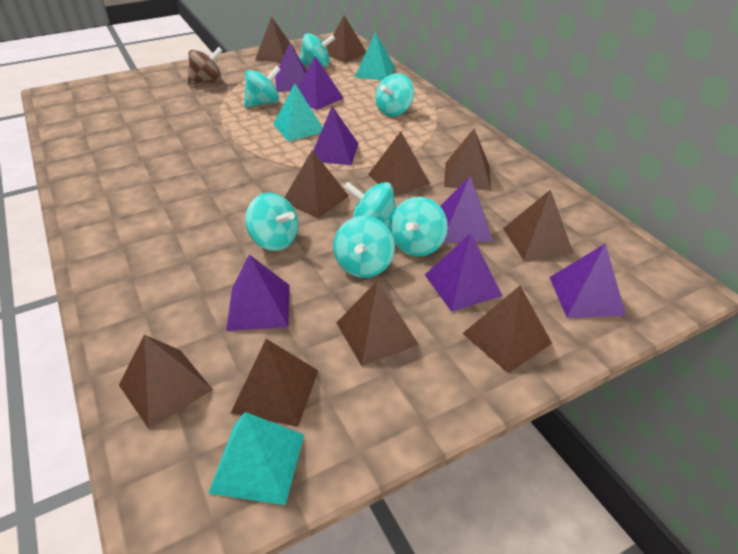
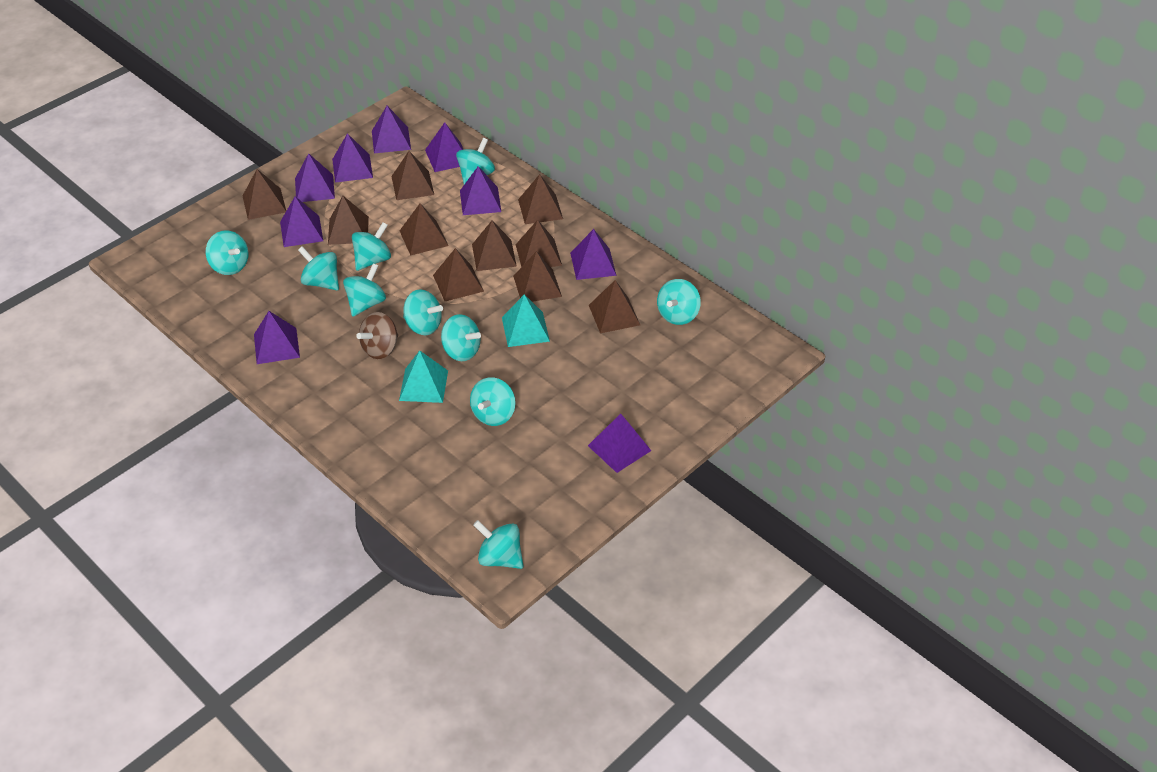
purple pyramid: [226,255,290,331] [275,42,307,92] [298,56,343,110] [313,106,359,165] [425,233,503,312] [440,176,493,243] [549,243,626,318] = 7 -> [254,311,300,364] [280,196,323,247] [295,153,335,202] [332,133,373,183] [372,106,411,153] [425,122,464,172] [460,166,501,215] [570,229,616,280] [588,413,651,473] = 9
turquoise pyramid: [208,412,304,505] [273,84,323,141] [355,32,395,80] = 3 -> [399,351,448,403] [502,294,550,347] = 2
turquoise spinning top: [244,66,281,108] [245,193,298,251] [299,33,335,67] [333,216,395,278] [343,182,396,229] [375,73,414,117] [389,197,448,257] = 7 -> [206,230,248,275] [298,246,339,290] [343,263,386,317] [352,222,391,271] [403,289,443,335] [441,314,481,361] [456,138,495,184] [470,377,516,426] [473,520,523,569] [657,279,701,325] = 10

